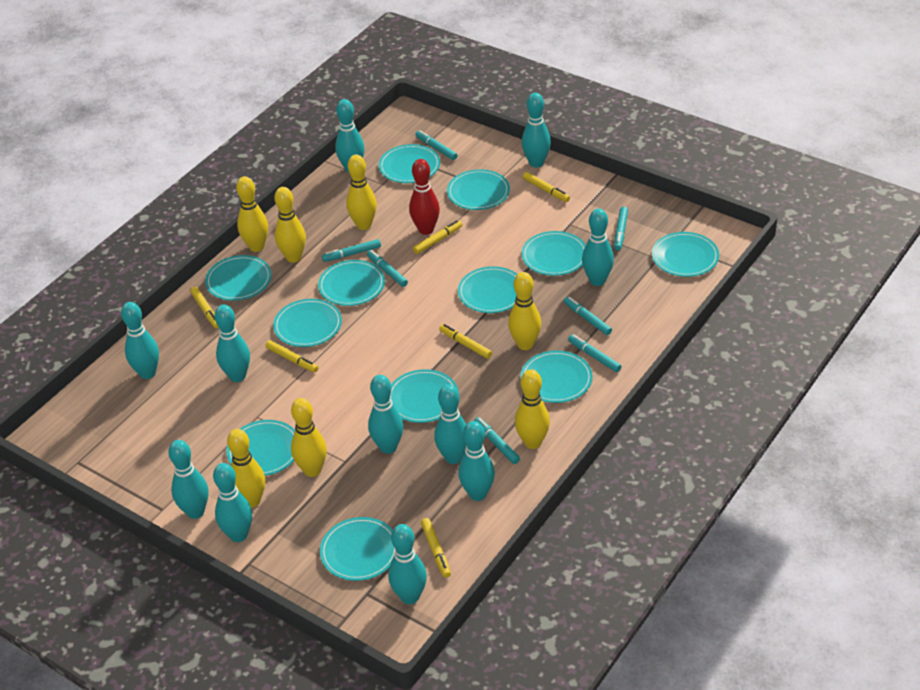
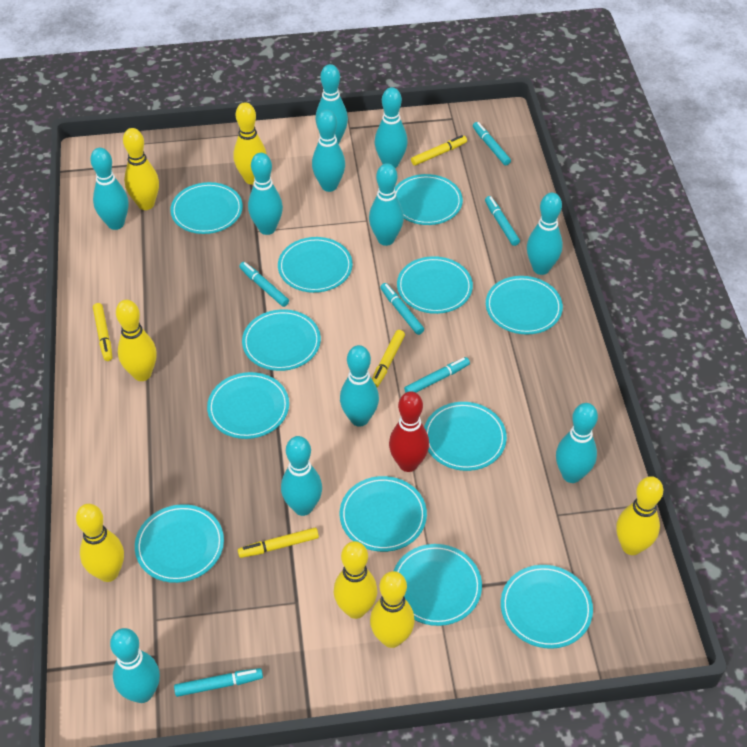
turquoise marker: [322,239,381,262] [367,250,408,287] [415,130,457,160] [474,417,520,464] [564,297,612,335] [568,335,621,372] [614,207,628,250] = 7 -> [174,668,263,697] [239,262,289,307] [380,283,424,335] [404,357,470,393] [473,122,511,165] [485,196,520,246] = 6
yellow marker: [190,287,219,328] [265,340,318,373] [413,220,462,254] [421,518,451,578] [439,324,492,359] [523,172,570,202] = 6 -> [93,303,112,361] [238,528,319,558] [372,330,405,387] [411,135,467,166] = 4

